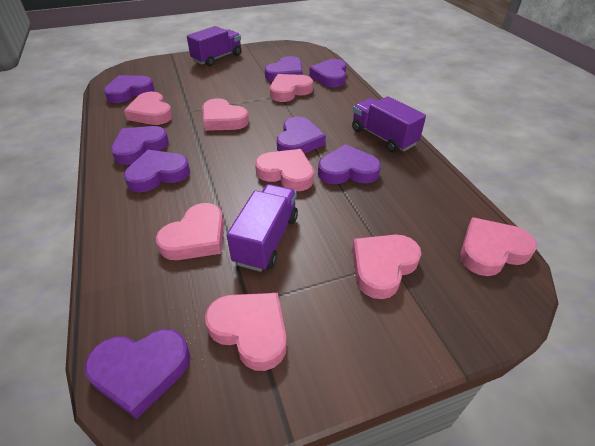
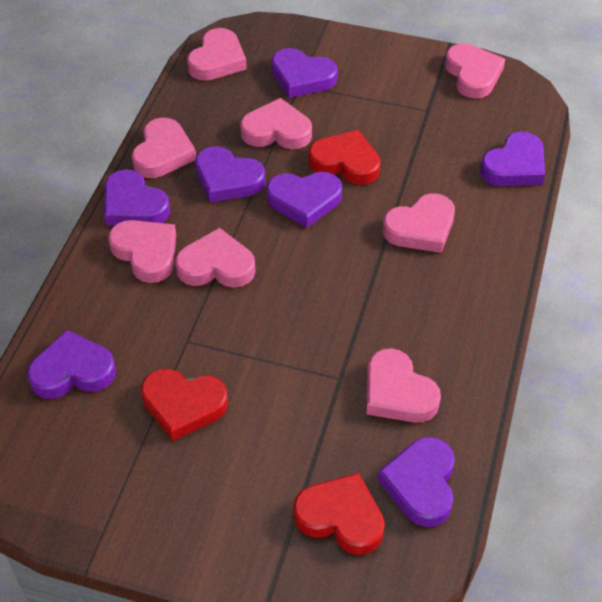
purple heart: [85,329,190,419] [104,75,154,103] [111,126,169,165] [124,150,190,192] [265,56,303,82] [277,117,326,154] [309,59,346,87] [318,144,381,184] = 8 -> [27,330,116,399] [104,169,170,226] [195,146,265,203] [266,172,342,228] [272,48,338,98] [377,437,455,527] [480,131,545,186] = 7
purple truck: [187,26,241,67] [227,184,298,272] [352,96,426,153] = 3 -> none = 0
red heart: none = 0 -> [141,369,228,441] [293,473,385,555] [309,130,381,185] = 3

